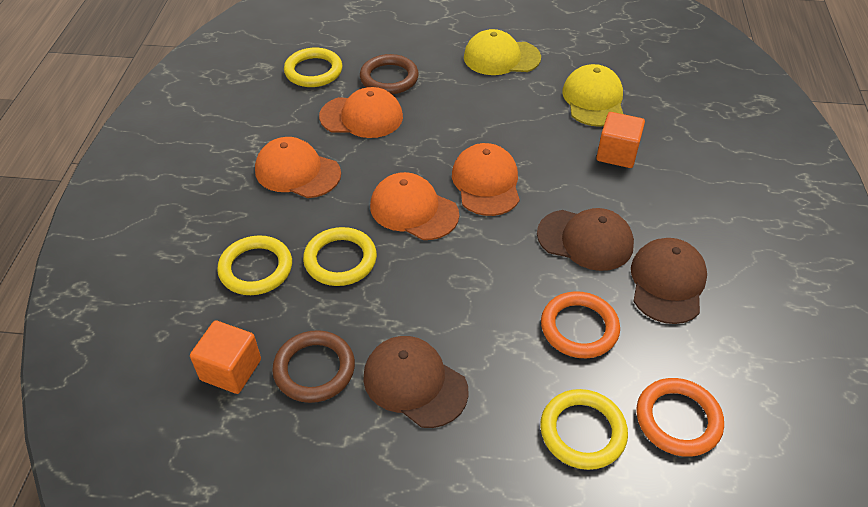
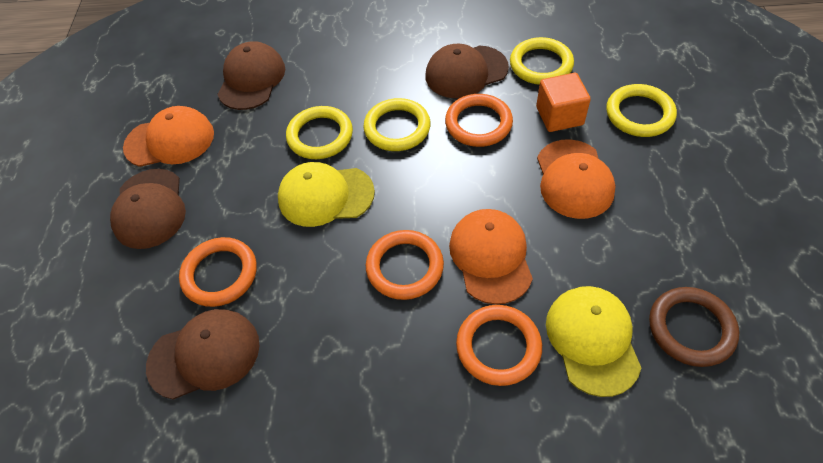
brown cap: [363,336,469,428] [537,208,634,271] [631,238,707,324] = 3 -> [110,169,186,249] [146,309,259,400] [217,41,285,110] [425,44,509,98] = 4
brown ring: [272,330,355,403] [360,54,419,94] = 2 -> [649,287,739,367] = 1
orange cap: [255,137,341,198] [319,87,403,138] [370,172,459,240] [452,143,520,216] = 4 -> [123,106,214,167] [449,209,533,305] [537,139,616,219] = 3
orange cube: [190,320,261,394] [596,112,645,168] = 2 -> [536,73,591,132] = 1
orange ring: [541,291,620,358] [636,378,724,457] = 2 -> [179,237,257,307] [366,230,444,300] [445,94,513,147] [456,305,542,386] = 4

